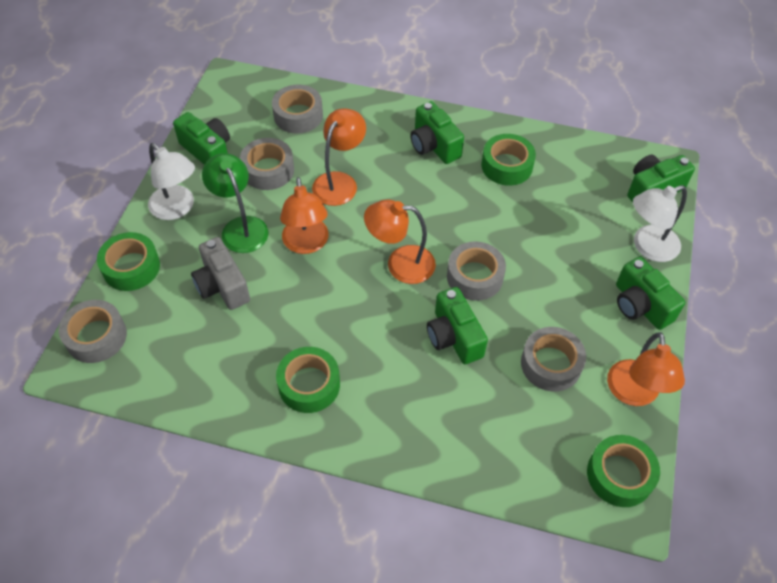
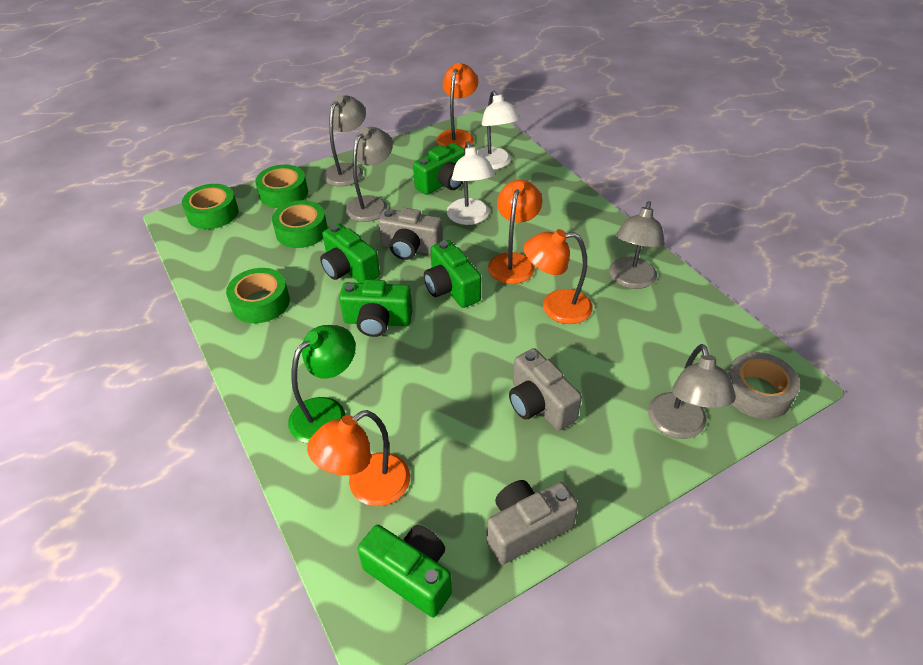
grey camera: [191,237,250,310] = 1 -> [378,208,443,260] [486,480,579,565] [509,348,582,431] = 3
grey lamp: none = 0 -> [323,95,366,187] [345,127,393,222] [609,201,665,289] [648,344,736,439] = 4
grey tape: [59,300,127,363] [240,138,294,190] [272,84,323,134] [447,241,506,301] [521,327,586,391] = 5 -> [728,352,800,419] = 1

